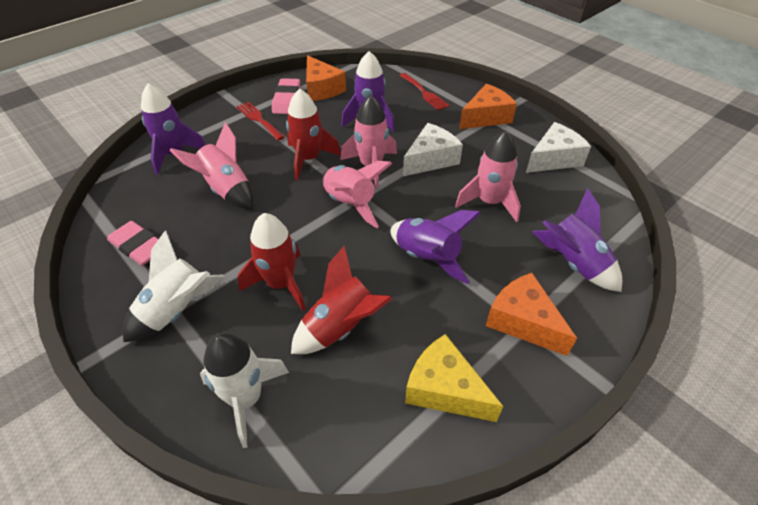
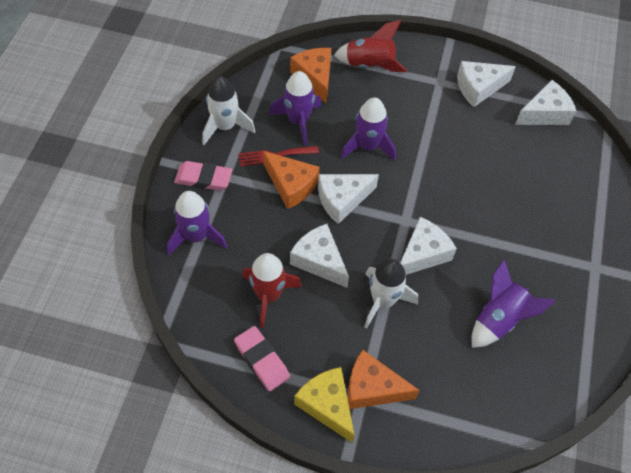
pink rocket: [170,122,253,209] [322,161,392,228] [340,95,397,188] [455,130,521,222] = 4 -> none = 0
red fork: [236,102,284,141] [399,73,449,111] = 2 -> [238,146,319,166] = 1
red rocket: [238,213,306,311] [286,89,341,180] [291,246,392,354] = 3 -> [242,253,302,328] [334,20,407,72] = 2
white cheese: [403,123,463,176] [526,122,591,173] = 2 -> [290,224,349,288] [318,174,379,224] [400,217,457,275] [457,61,516,107] [515,80,576,125] = 5

